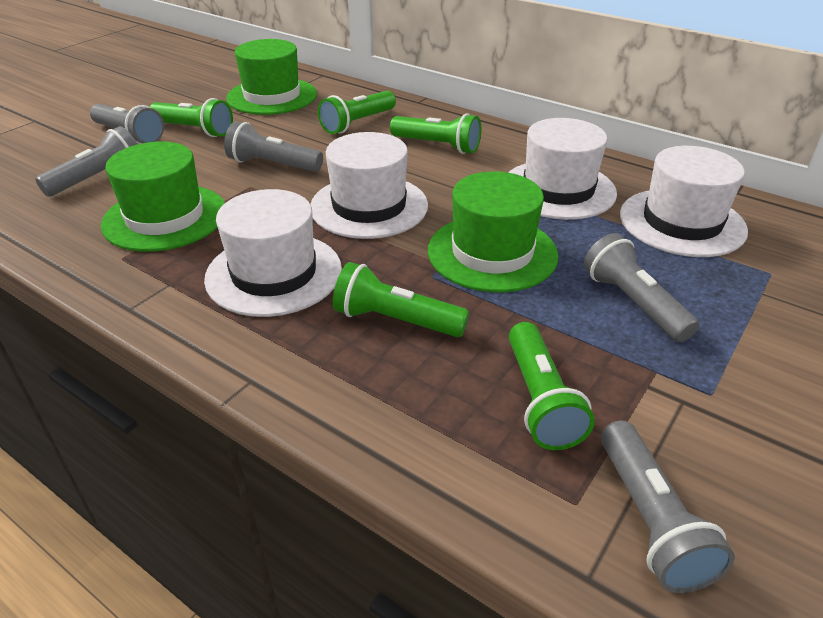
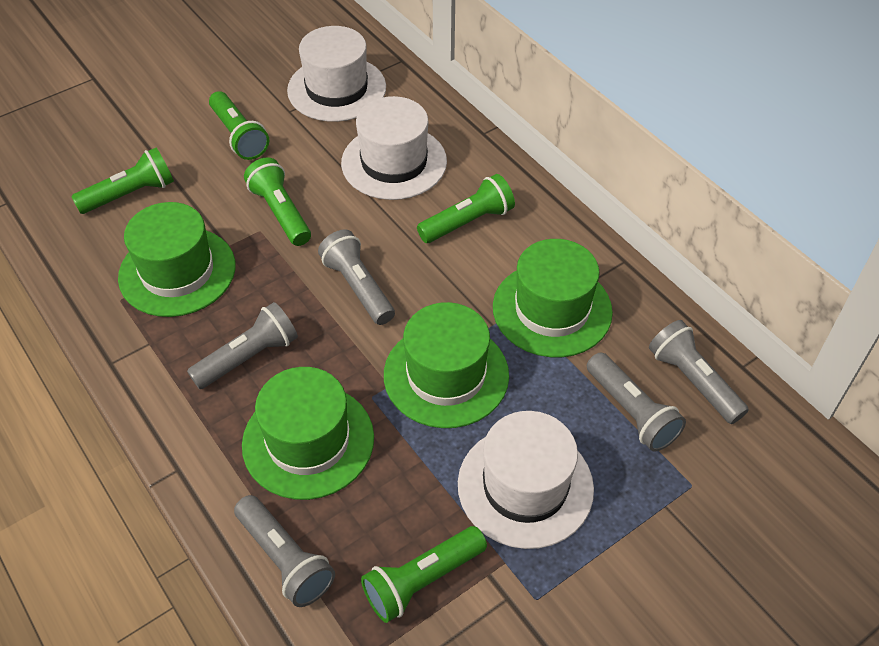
green hat: [101,141,225,252] [226,39,317,115] [428,171,558,292] = 3 -> [118,202,236,317] [242,367,374,500] [384,302,509,428] [493,239,613,357] = 4
white hat: [204,189,342,317] [310,132,428,239] [508,118,617,220] [620,146,748,257] = 4 -> [287,26,386,122] [341,96,447,200] [458,411,594,549] = 3

